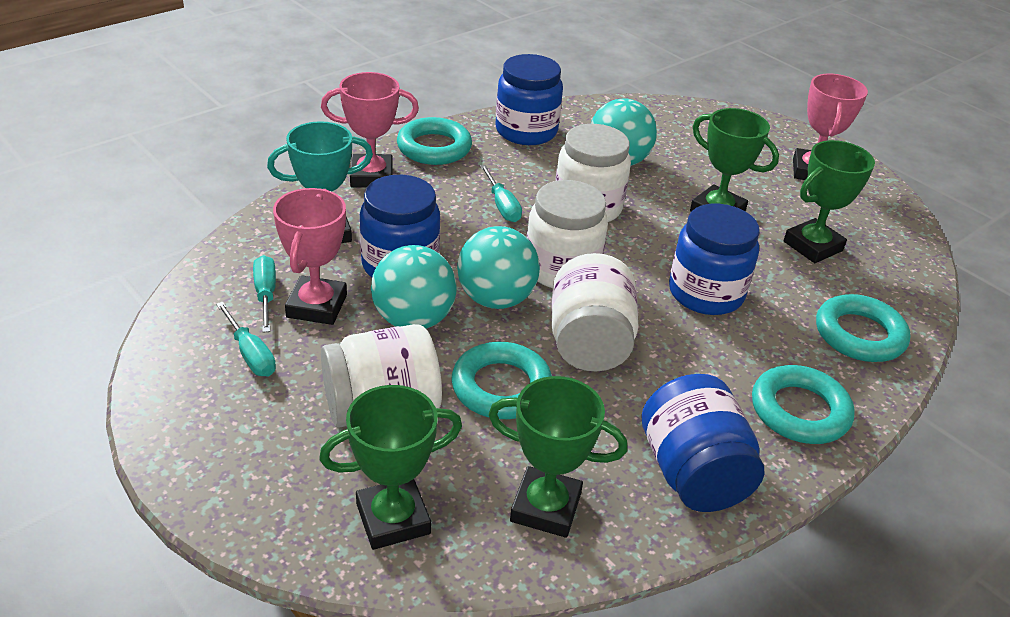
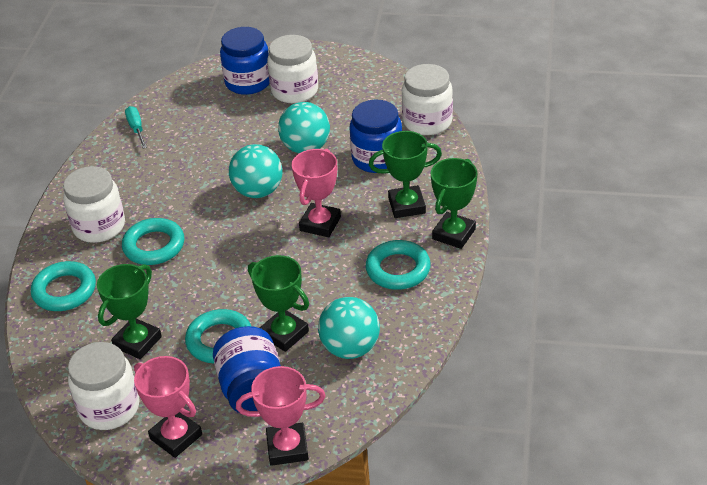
blue jar: [360,175,440,277] [495,54,563,145] [641,374,764,512] [669,204,760,315] = 4 -> [213,326,281,413] [220,27,270,95] [349,100,402,173] = 3
turquoise screwdriver: [216,301,276,377] [253,255,276,333] [480,165,522,222] = 3 -> [125,106,147,149] = 1
turquoise trophy: [267,121,373,243] = 1 -> none = 0

